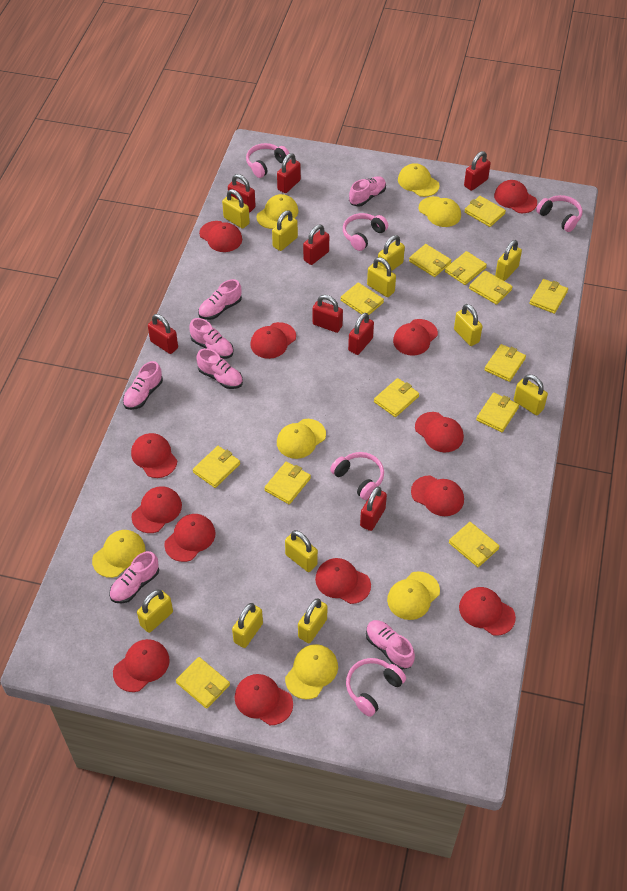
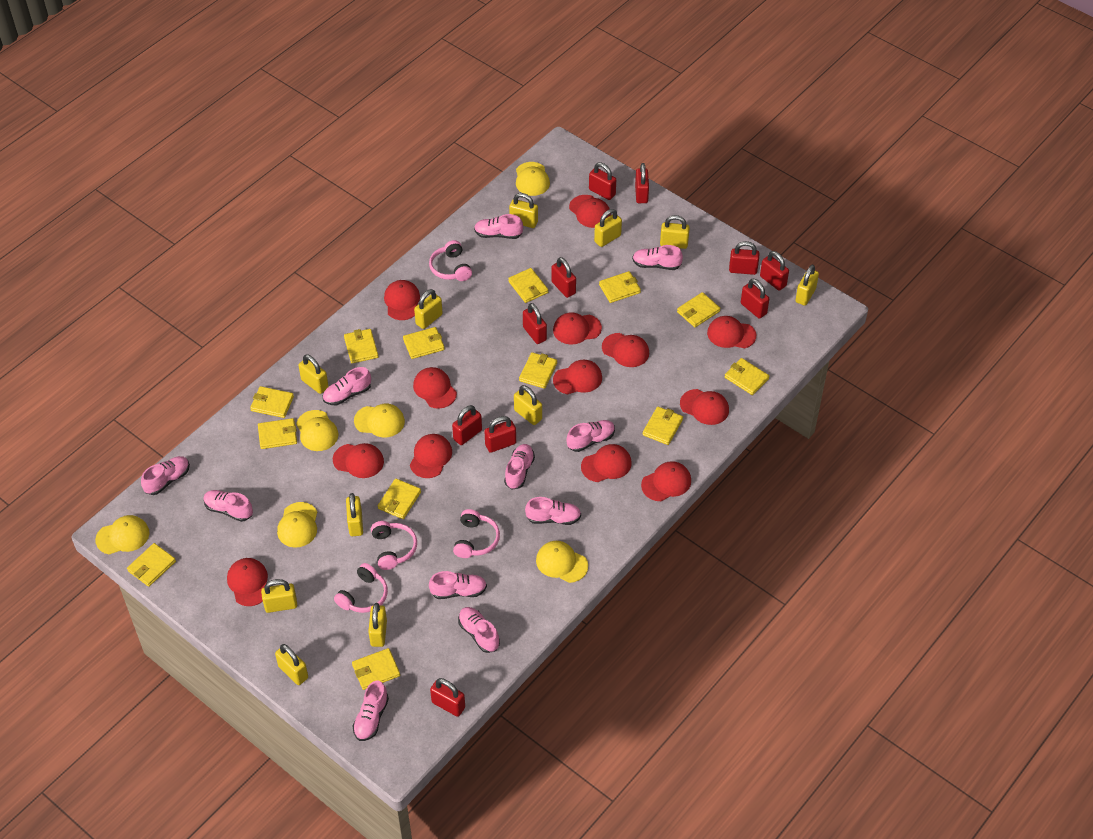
pink headphones: [246,143,289,178] [330,452,384,500] [343,213,388,251] [346,658,406,717] [536,195,582,232] = 5 -> [334,563,388,613] [371,521,417,570] [429,240,472,281] [453,509,500,558] = 4
pink shoe: [109,551,159,603] [123,361,163,410] [189,318,233,359] [197,349,243,389] [198,279,242,320] [349,176,386,207] [366,620,415,670] = 7 -> [141,456,190,495] [204,490,253,522] [323,367,371,405] [353,681,389,741] [429,571,487,599] [458,607,500,653] [474,214,523,239] [504,444,535,490] [525,497,581,525] [566,420,615,452] [632,245,683,270] = 11
red padlock: [148,314,178,354] [228,174,256,212] [277,153,301,193] [303,225,329,265] [313,295,343,333] [348,313,374,355] [360,486,387,531] [464,151,491,191] = 8 -> [430,678,465,717] [452,405,482,445] [484,416,516,453] [523,303,547,344] [552,257,576,298] [589,162,616,200] [635,163,649,203] [729,241,759,275] [741,278,769,319] [760,251,789,291] = 10
yellow cap: [92,530,145,578] [256,194,298,229] [277,419,326,459] [285,644,338,699] [387,571,440,620] [398,163,439,197] [419,196,461,227] = 7 -> [95,515,150,554] [277,502,317,548] [296,410,338,451] [354,404,405,437] [516,162,550,196] [536,541,588,583] = 6

